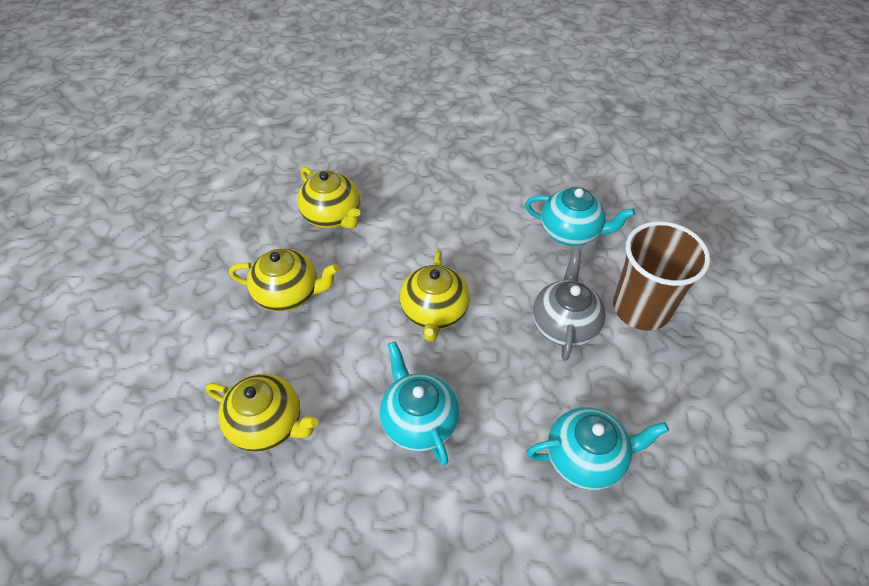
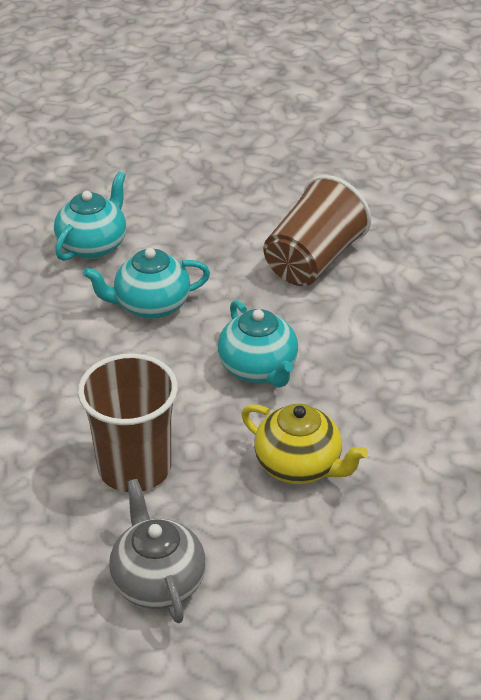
brown cup: [613,221,710,331] = 1 -> [78,354,178,492] [263,175,371,286] = 2
yellow teapot: [205,374,318,452] [229,249,339,312] [297,167,360,229] [400,250,470,342] = 4 -> [241,403,368,484] = 1

